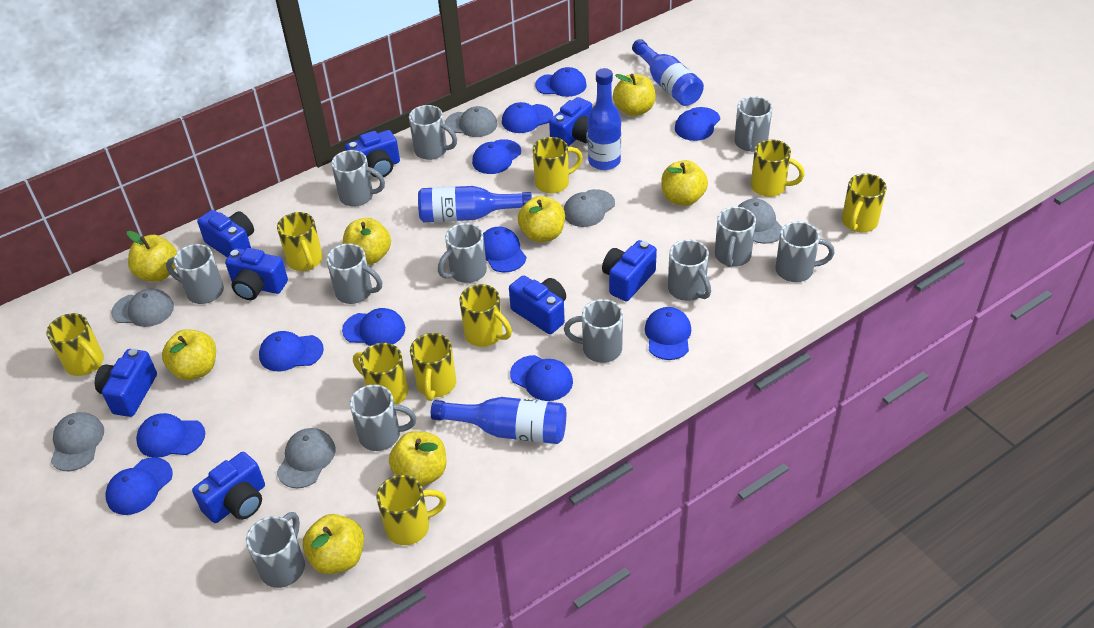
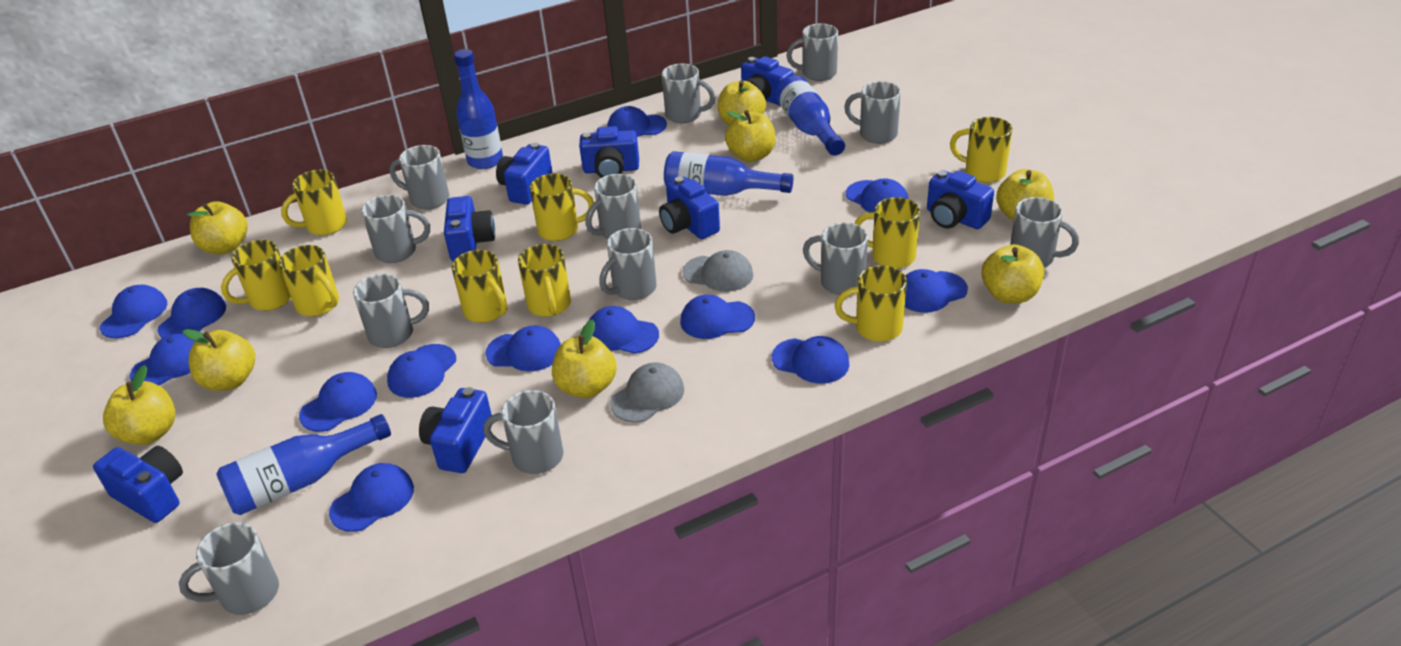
blue cap: [105,457,173,515] [136,413,205,458] [259,331,324,371] [342,308,405,346] [472,139,521,174] [483,227,526,273] [502,102,553,133] [510,355,573,401] [535,67,587,97] [645,307,691,360] [675,107,720,141] = 11 -> [100,285,167,339] [130,333,195,386] [158,288,226,339] [299,372,377,432] [329,463,414,532] [387,344,456,398] [485,325,561,372] [589,306,659,354] [607,106,667,137] [680,295,755,339] [772,336,849,384] [846,178,908,212] [905,269,968,313] = 13
grey cap: [51,412,104,471] [111,289,174,327] [277,428,336,488] [445,106,498,137] [564,189,615,227] [738,199,783,244] = 6 -> [610,362,684,423] [683,250,753,292] = 2

